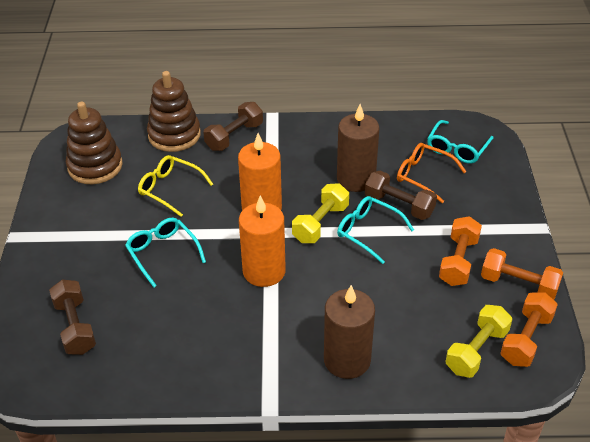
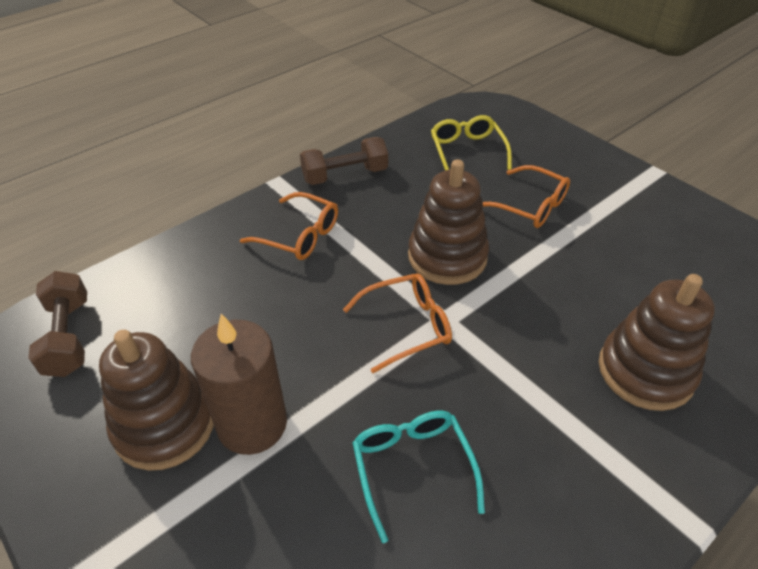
brown candle: [324,285,375,379] [337,104,379,192] = 2 -> [191,314,287,455] = 1
brown dumbbell: [49,280,96,355] [203,102,263,151] [365,171,437,220] = 3 -> [28,271,87,377] [300,137,388,185] = 2
brown stacking toy: [66,102,122,184] [147,71,201,152] = 2 -> [99,330,214,471] [408,159,489,285] [599,274,715,411] = 3
orange candle: [238,133,282,211] [239,195,286,287] = 2 -> none = 0
orange dumbbell: [439,216,482,286] [481,248,563,300] [500,293,558,367] = 3 -> none = 0
orange glasses: [397,143,467,203] = 1 -> [240,192,338,260] [343,273,452,373] [483,165,570,228] = 3
turquoise glasses: [125,218,206,287] [337,196,414,264] [427,120,494,164] = 3 -> [352,411,485,543] = 1
yellow dumbbell: [292,183,349,243] [446,305,512,378] = 2 -> none = 0

